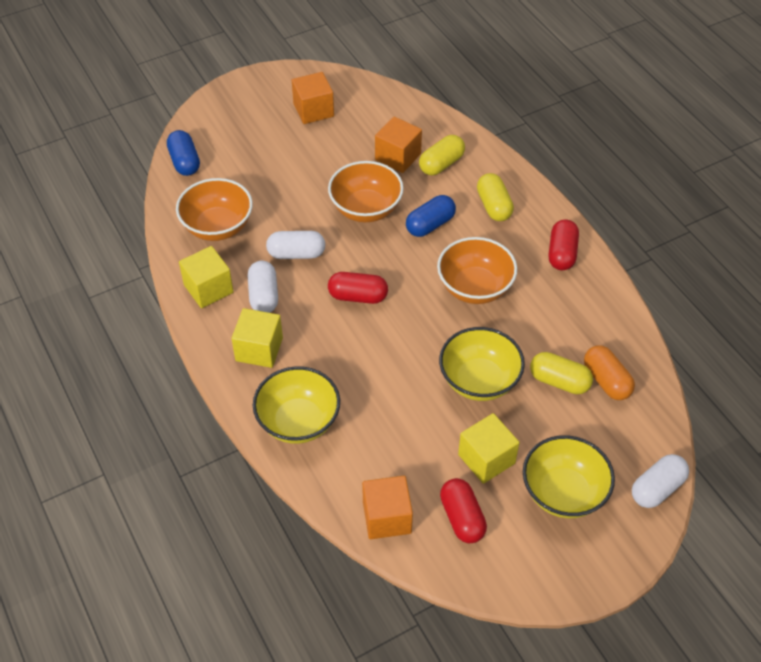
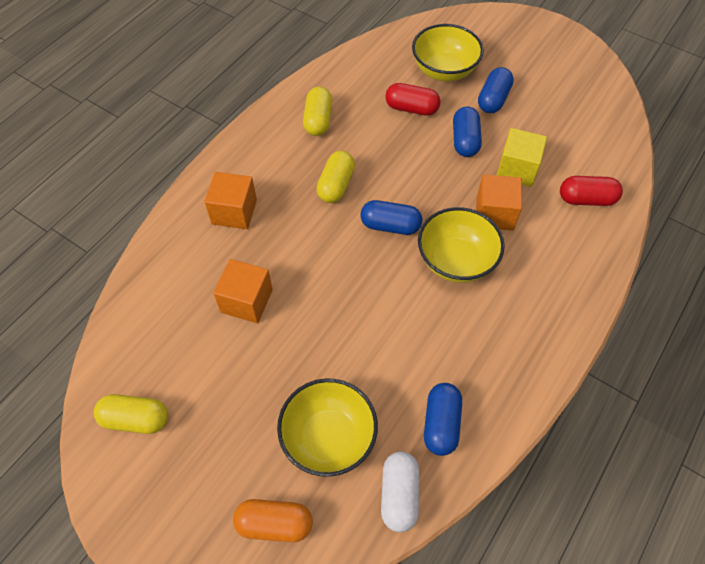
blue capsule: [167,130,200,176] [406,195,456,237] = 2 -> [360,200,422,235] [424,383,462,456] [453,107,482,157] [478,67,514,113] = 4
orange bowl: [176,178,253,241] [328,161,404,222] [437,237,517,304] = 3 -> none = 0
red capsule: [328,272,388,304] [440,478,487,543] [548,220,579,270] = 3 -> [385,83,441,116] [560,176,623,206] = 2
white capsule: [248,261,278,313] [266,231,325,259] [632,454,689,508] = 3 -> [381,451,419,532] = 1
yellow cube: [179,246,234,308] [231,308,283,368] [458,413,519,484] = 3 -> [497,128,547,187] = 1

